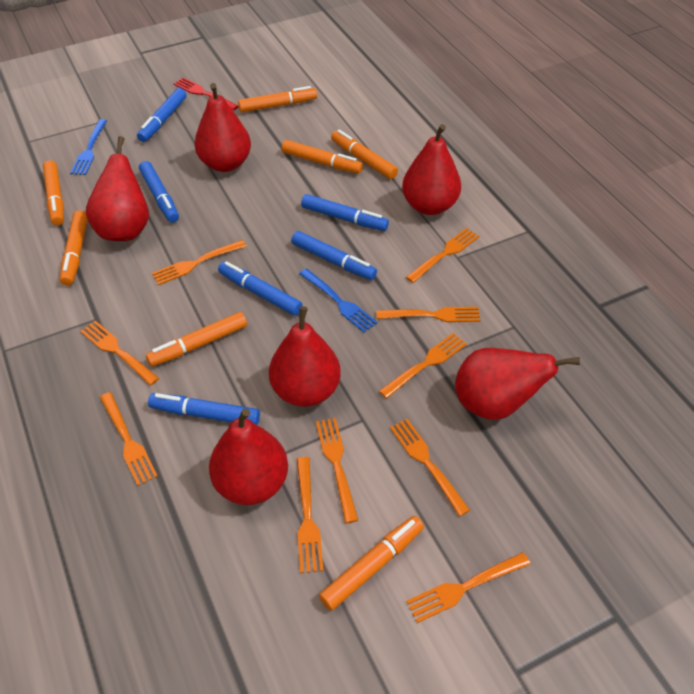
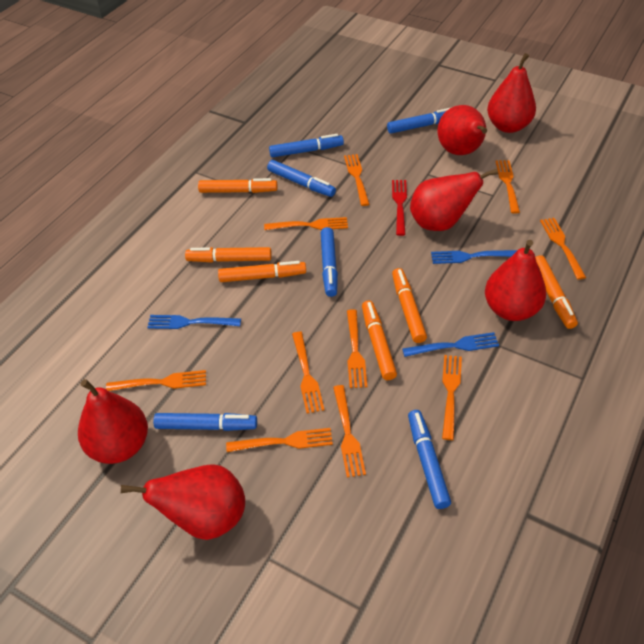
blue fork: [70,119,107,175] [299,268,378,333] = 2 -> [147,315,241,329] [402,332,499,357] [431,250,517,264] = 3
orange marker: [43,160,64,225] [60,210,88,286] [146,312,247,366] [238,86,317,112] [282,140,363,173] [319,516,424,611] [331,130,398,179] = 7 -> [185,247,272,262] [198,178,277,193] [218,261,306,282] [362,301,397,380] [392,268,427,343] [535,255,578,329] = 6

